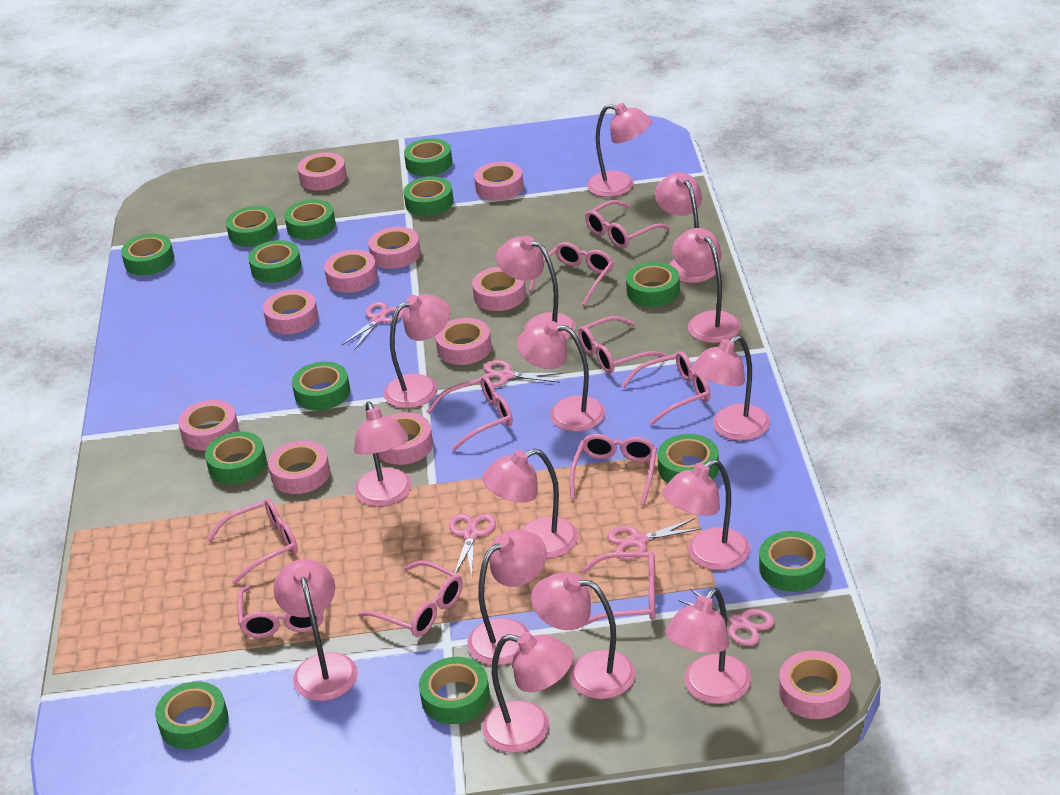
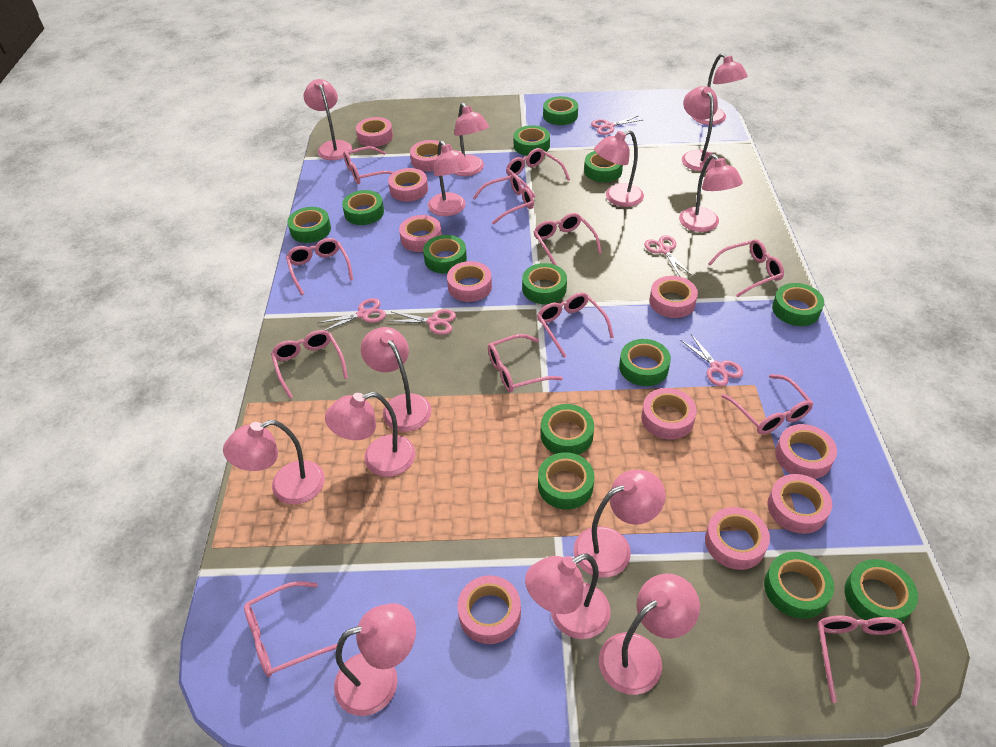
pink glasses: [206,498,298,585] [237,586,324,638] [358,560,463,637] [426,376,513,451] [529,242,614,306] [569,434,657,505] [578,316,667,374] [581,552,656,627] [585,200,670,248] [621,351,710,425] = 10 -> [244,581,337,677] [271,330,348,399] [286,238,353,295] [343,146,394,184] [473,174,534,225] [488,334,563,393] [506,148,570,197] [534,213,602,265] [537,292,614,357] [708,239,784,297] [721,374,814,434] [817,616,921,706] = 12
pink lamp: [273,559,358,701] [354,402,412,507] [384,294,451,408] [467,529,547,665] [482,449,578,559] [482,632,574,753] [496,236,576,340] [517,321,605,432] [531,573,636,699] [587,103,652,197] [655,172,716,283] [662,459,750,570] [665,588,751,704] [672,228,741,343] [692,335,770,441] = 15 -> [223,420,325,505] [304,79,352,160] [325,392,416,477] [334,603,416,716] [361,327,432,432] [428,140,471,216] [453,103,489,176] [525,553,611,639] [573,470,665,578] [594,130,644,207] [599,574,700,695] [679,154,743,232] [682,86,718,171] [693,53,748,125] = 14

